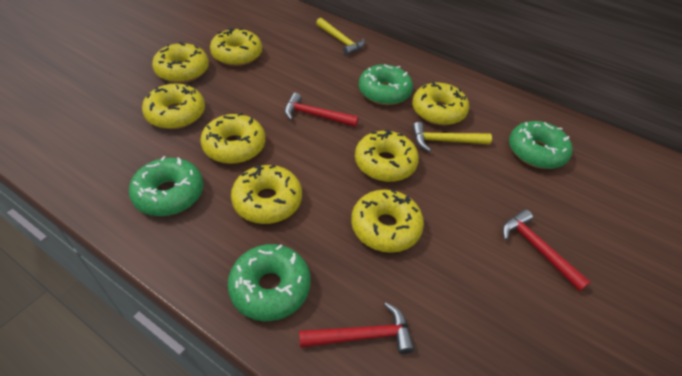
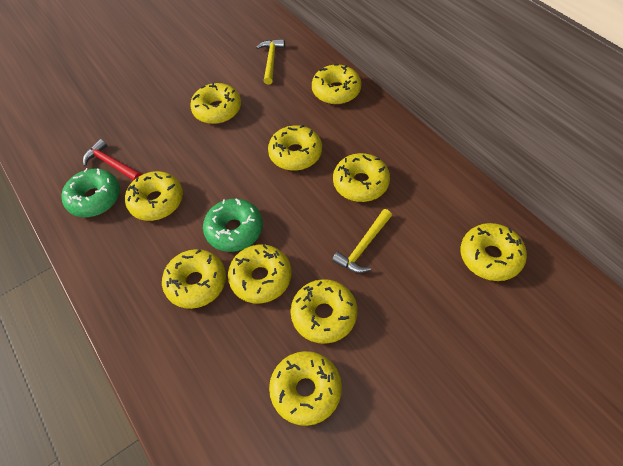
green donut: [129,156,203,216] [228,244,311,321] [359,64,413,105] [509,121,573,169] = 4 -> [61,168,120,217] [203,198,263,252] = 2
red hammer: [285,93,359,127] [299,302,414,354] [502,209,590,292] = 3 -> [83,139,142,181] = 1
yellow donut: [142,83,205,129] [152,42,209,83] [200,113,265,164] [210,28,262,66] [231,165,302,224] [351,189,424,253] [355,129,419,182] [412,82,469,125] = 8 -> [125,171,183,221] [162,249,226,309] [190,82,241,124] [228,244,292,304] [268,125,322,171] [269,351,342,426] [290,279,357,344] [312,64,361,104] [333,153,390,202] [461,223,527,281] = 10

